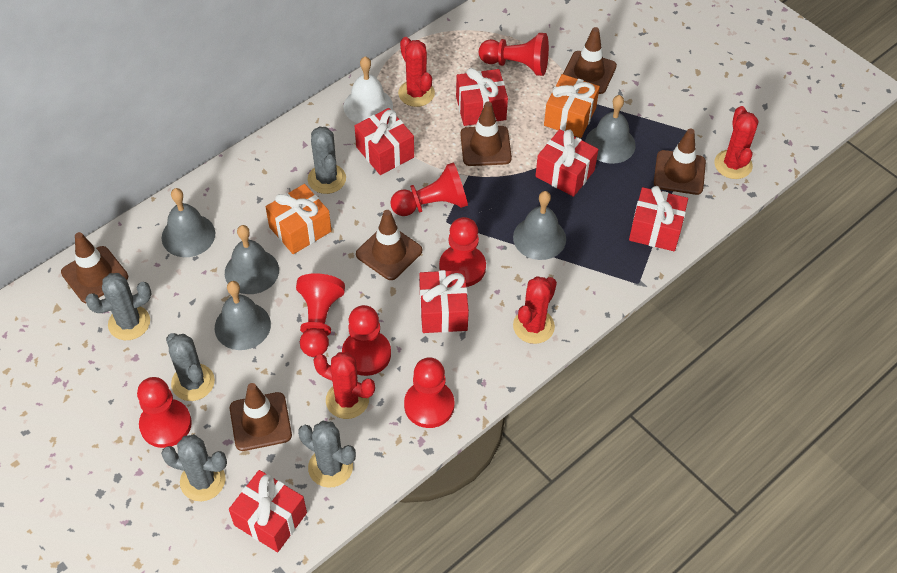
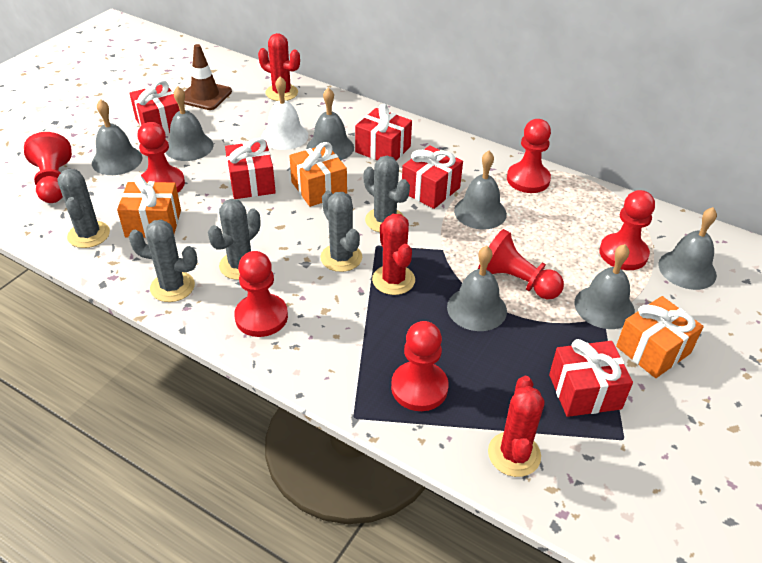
brown traffic cone: [61,232,128,303] [230,383,292,451] [356,210,422,280] [460,102,512,166] [563,27,617,94] [654,129,706,195] = 6 -> [184,44,232,110] = 1
grey bell: [162,188,215,257] [215,281,271,350] [225,225,279,294] [513,191,566,260] [585,95,636,164] = 5 -> [92,99,142,175] [165,86,214,161] [306,87,354,160] [447,246,507,331] [454,151,507,229] [574,244,635,329] [658,207,717,290] = 7
orange gift: [265,184,331,254] [544,74,600,138] = 2 -> [117,175,181,238] [289,142,347,207] [616,296,704,378] = 3
red cactus: [313,352,375,419] [398,37,435,107] [513,276,557,344] [714,106,758,179] = 4 -> [258,33,300,101] [372,214,415,295] [488,376,545,477] = 3
red gift: [229,470,307,552] [355,108,414,175] [419,270,469,333] [456,68,508,126] [535,129,598,197] [629,186,688,251] = 6 -> [130,80,180,135] [225,138,276,199] [355,104,412,161] [402,145,463,209] [549,339,633,417] = 5

